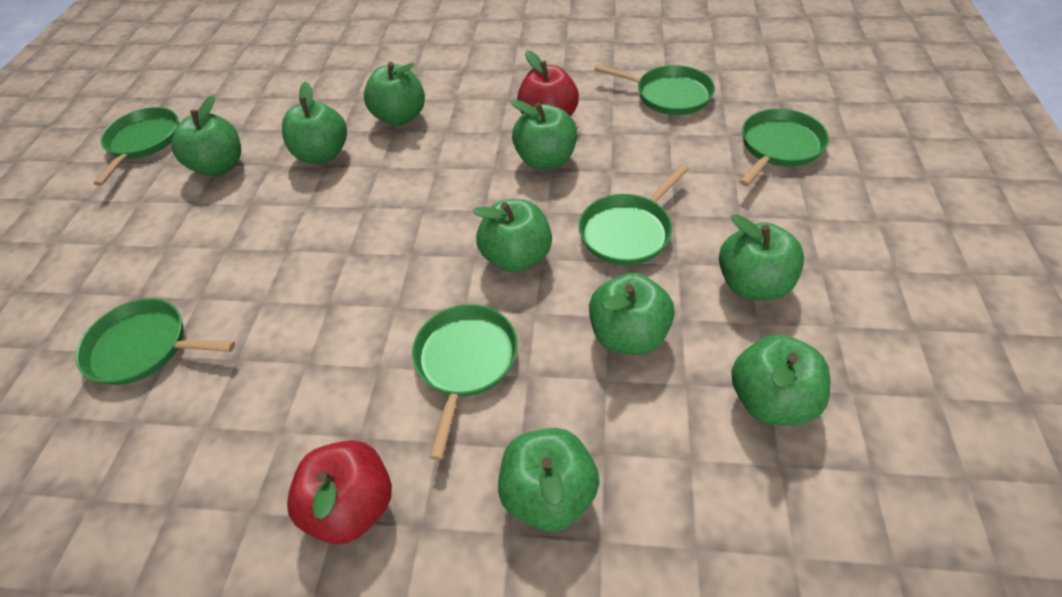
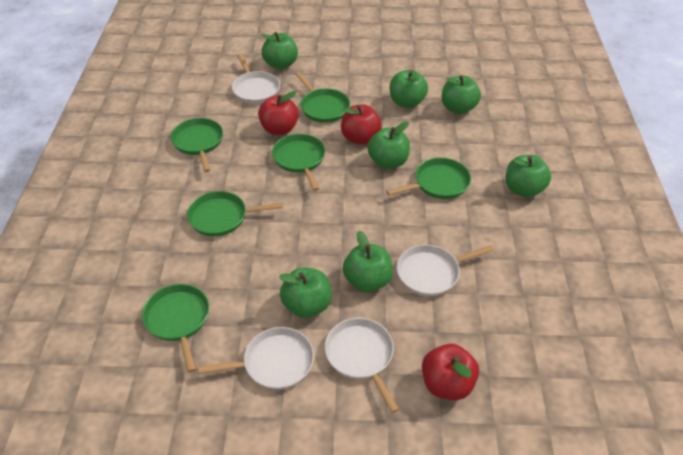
green apple: [171,95,241,176] [282,81,347,164] [364,62,425,126] [472,199,552,273] [498,428,600,532] [511,99,577,170] [589,273,675,355] [719,214,804,300] [731,335,830,425] = 9 -> [261,32,298,69] [279,268,332,318] [343,231,393,292] [368,121,410,169] [390,70,428,108] [442,75,481,114] [506,155,551,198] = 7
red apple: [287,440,392,544] [517,50,579,116] = 2 -> [258,91,299,135] [341,104,382,145] [422,344,479,400] = 3
white pan: none = 0 -> [198,327,314,390] [232,53,280,104] [325,318,399,413] [397,245,494,296] = 4

